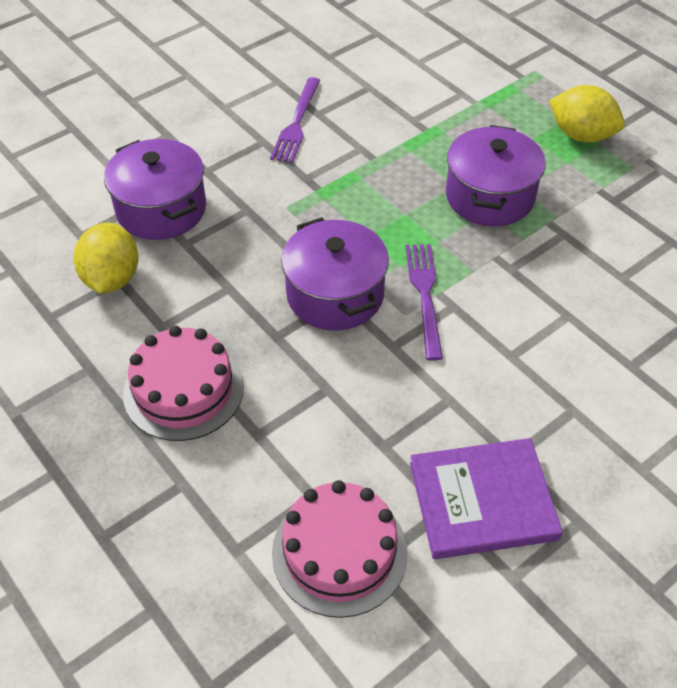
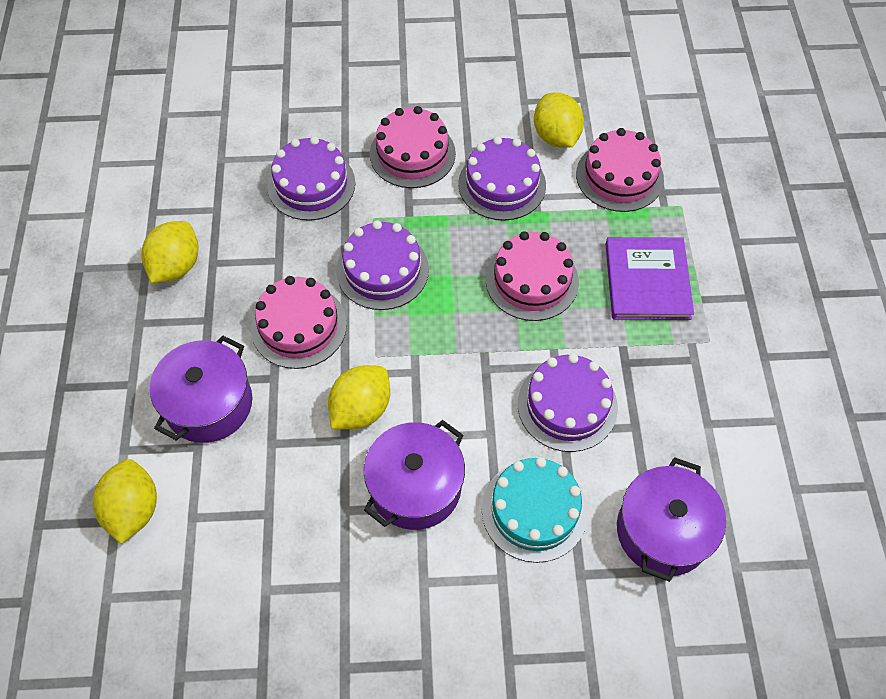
pink cake: [123,326,244,441] [272,480,408,618] = 2 -> [251,276,347,369] [370,106,456,188] [486,231,579,321] [576,128,664,212] = 4
purple cake: none = 0 -> [267,136,355,221] [336,220,429,310] [458,136,546,221] [518,353,618,452] = 4
purple fork: [270,77,321,163] [406,244,443,361] = 2 -> none = 0
turquoise cake: none = 0 -> [482,457,588,563] = 1
yellow lemon: [74,223,139,293] [549,85,625,142] = 2 -> [93,459,157,544] [142,221,198,283] [328,365,390,429] [534,92,584,148] = 4

